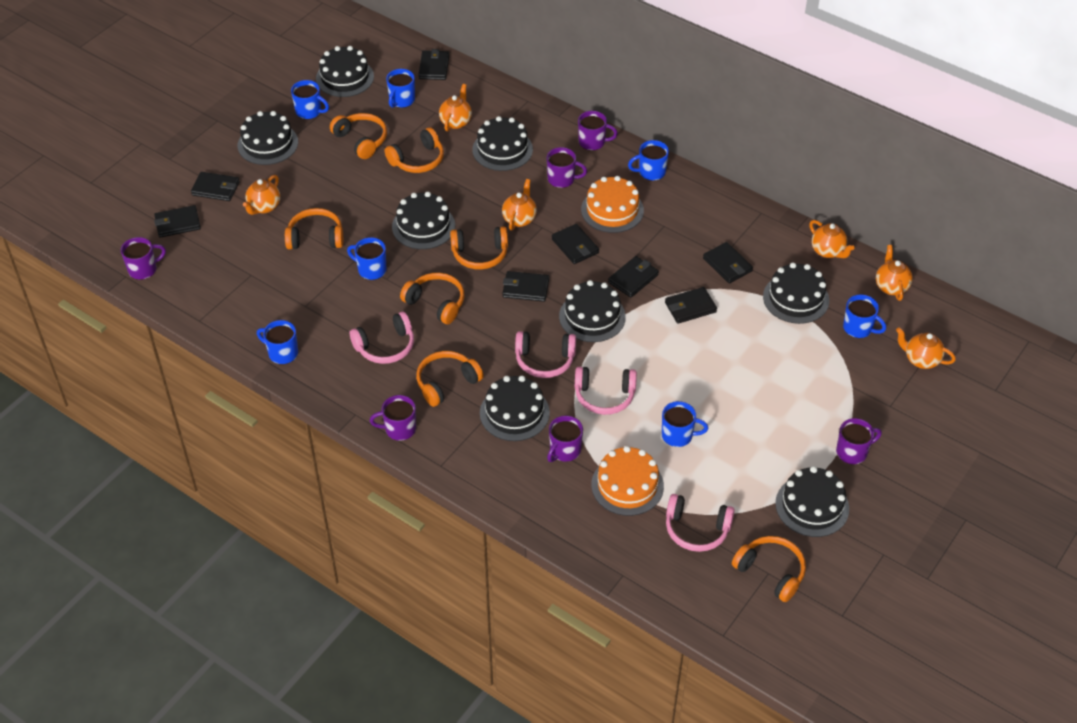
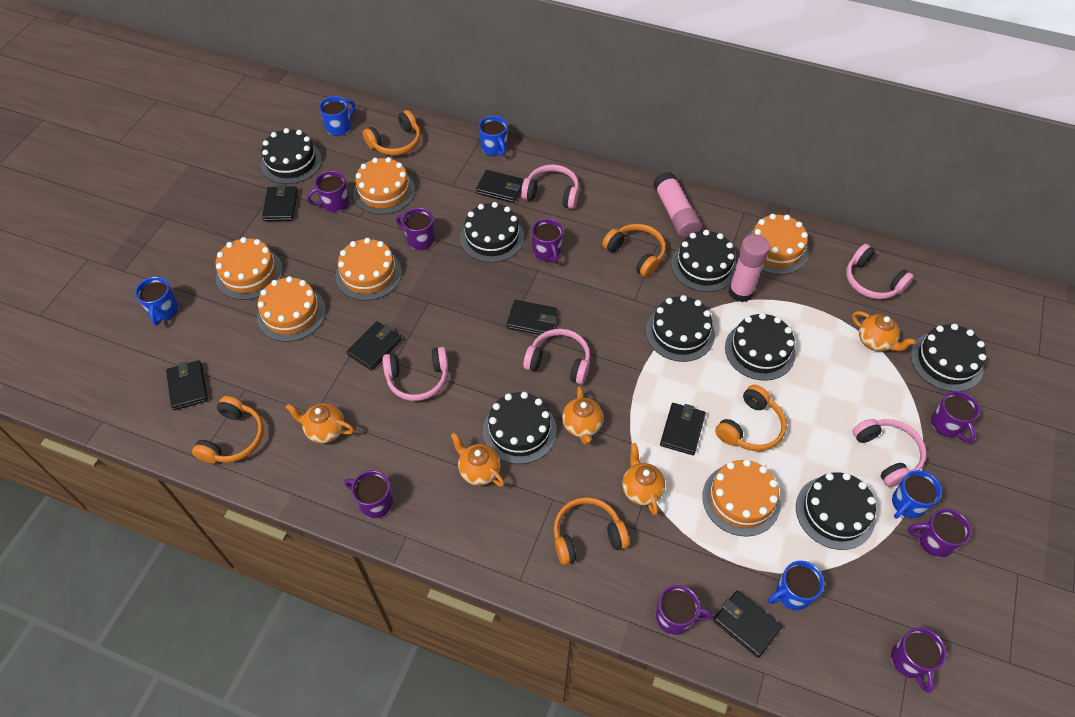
black wallet: [154,205,201,238] [191,172,240,201] [418,49,449,80] [503,271,549,302] [552,224,599,264] [608,256,659,298] [665,287,717,324] [703,242,753,283] = 8 -> [166,360,208,410] [262,185,298,221] [347,321,402,371] [476,170,523,203] [507,300,558,335] [660,403,706,455] [713,590,782,658] = 7
blue mug: [257,320,298,364] [291,80,329,119] [347,237,387,280] [386,69,415,108] [628,140,669,181] [662,401,708,447] [843,294,886,338] = 7 -> [135,277,179,325] [319,96,355,136] [479,116,508,156] [768,561,824,611] [892,470,942,519] = 5
orange cake: [581,176,644,233] [591,446,664,516] = 2 -> [215,237,283,300] [257,276,326,342] [336,238,402,301] [353,157,415,215] [702,459,781,537] [745,214,809,275] = 6
orange headphones: [285,208,343,250] [330,113,387,159] [385,127,444,173] [400,273,464,324] [416,351,483,407] [450,227,508,270] [732,536,806,602] = 7 -> [192,396,264,464] [363,110,421,156] [553,497,629,565] [602,224,666,277] [715,385,787,451] = 5
orange teapot: [243,175,280,215] [439,84,472,132] [502,179,537,230] [809,220,855,258] [876,245,913,301] [896,327,956,369] = 6 -> [285,403,354,444] [451,433,505,487] [562,386,603,445] [622,443,665,516] [852,311,916,351] = 5
pink glue stick: none = 0 -> [653,172,701,238] [728,234,770,302] = 2
pink headphones: [350,312,414,364] [515,331,576,378] [575,367,637,415] [666,494,735,552] = 4 -> [382,347,448,401] [521,164,579,209] [523,329,590,385] [846,244,914,299] [853,419,927,487] = 5
purple mug: [121,237,166,280] [369,395,416,441] [547,147,587,188] [547,416,583,462] [578,111,618,151] [836,418,882,464] = 6 -> [307,171,349,212] [345,470,393,518] [396,208,435,250] [531,218,563,263] [656,585,713,635] [891,628,946,693] [908,509,971,558] [931,391,980,443] = 8

